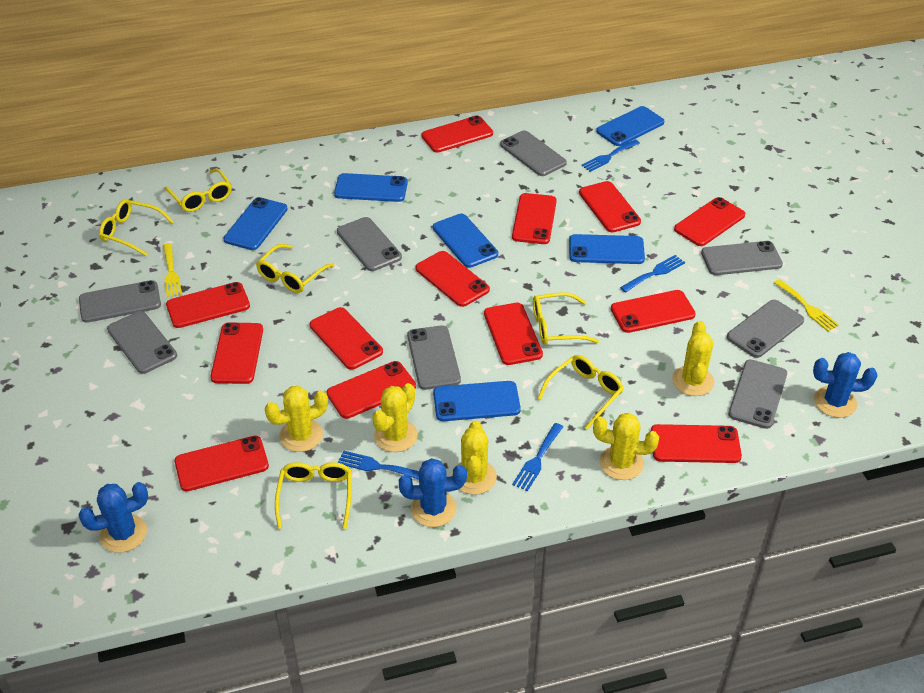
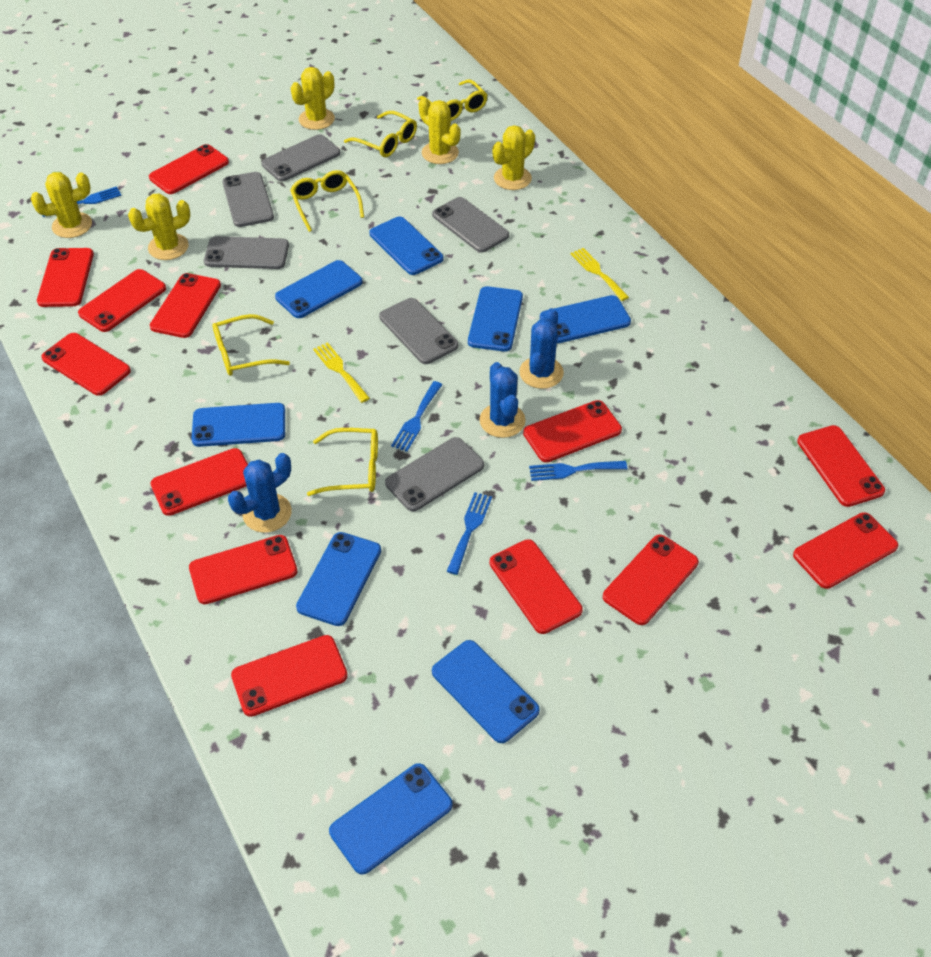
blue phone: [224,197,288,250] [334,173,408,202] [433,214,498,268] [433,381,521,421] [569,234,645,264] [596,106,664,146] = 6 -> [191,403,285,447] [275,260,363,318] [296,532,381,626] [329,763,453,874] [369,217,444,275] [432,640,540,743] [468,286,523,352] [540,295,631,343] = 8
grey phone: [79,280,161,323] [107,311,177,374] [337,217,402,271] [407,325,461,390] [500,130,567,176] [701,241,783,275] [727,300,804,358] [728,359,787,429] = 8 -> [204,236,289,269] [222,172,274,227] [261,134,340,181] [379,298,458,364] [385,437,484,512] [432,197,509,252] = 6
yellow glasses: [99,199,174,256] [164,168,232,212] [256,244,334,293] [275,462,351,529] [533,292,599,345] [537,355,624,430] = 6 -> [212,314,290,376] [290,170,364,232] [307,428,378,496] [344,111,417,157] [417,79,487,121] = 5

